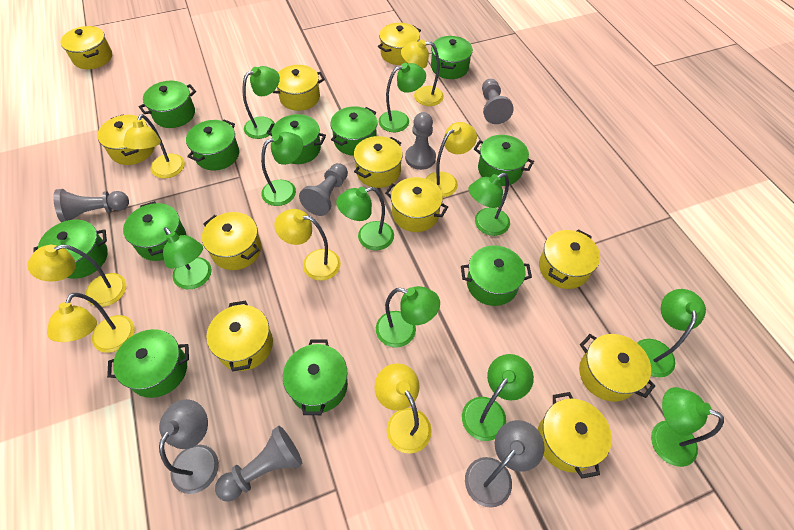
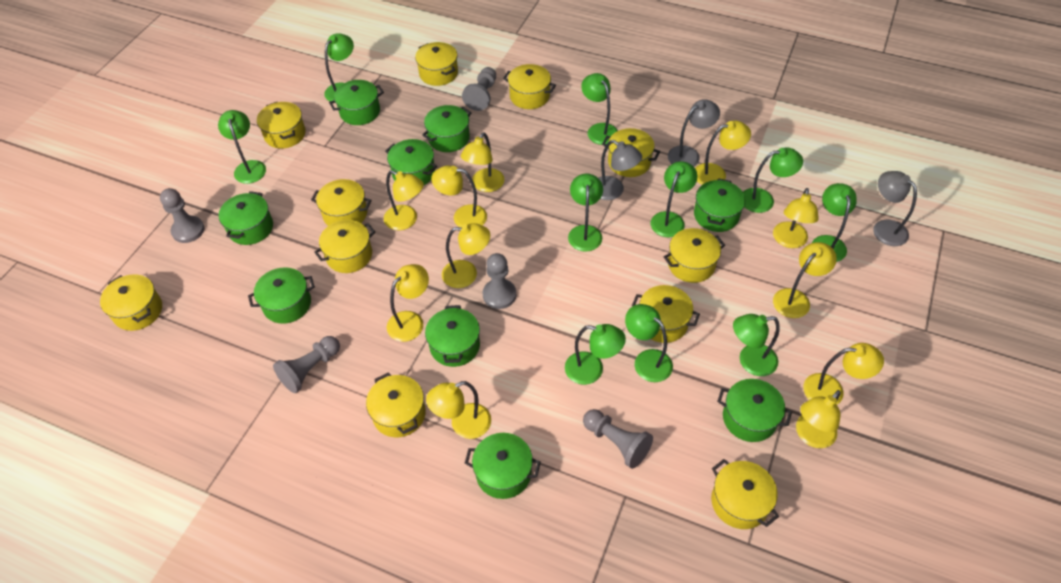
green pot: [33,220,108,279] [107,329,189,398] [123,201,186,261] [139,81,196,128] [186,119,239,170] [267,114,326,164] [283,339,348,415] [331,106,377,156] [431,36,473,79] [461,245,532,306] [474,135,534,186] = 11 -> [219,191,273,245] [248,267,315,324] [329,80,384,125] [385,139,438,185] [422,105,471,152] [425,305,480,367] [465,433,541,499] [694,178,745,232] [717,379,792,442] = 9
grey lamp: [159,399,219,494] [465,420,545,508] = 2 -> [599,140,642,200] [668,99,720,167] [873,171,917,246] = 3
yellow lamp: [27,245,126,307] [47,293,135,352] [123,114,185,178] [274,209,341,281] [375,363,432,454] [401,39,444,106] [426,122,477,197] = 7 -> [384,170,424,230] [387,264,429,342] [426,381,491,439] [431,165,487,227] [442,223,490,288] [461,132,504,192] [695,120,751,185] [773,188,819,248] [773,242,837,318] [796,390,841,448] [803,343,884,405] = 11

